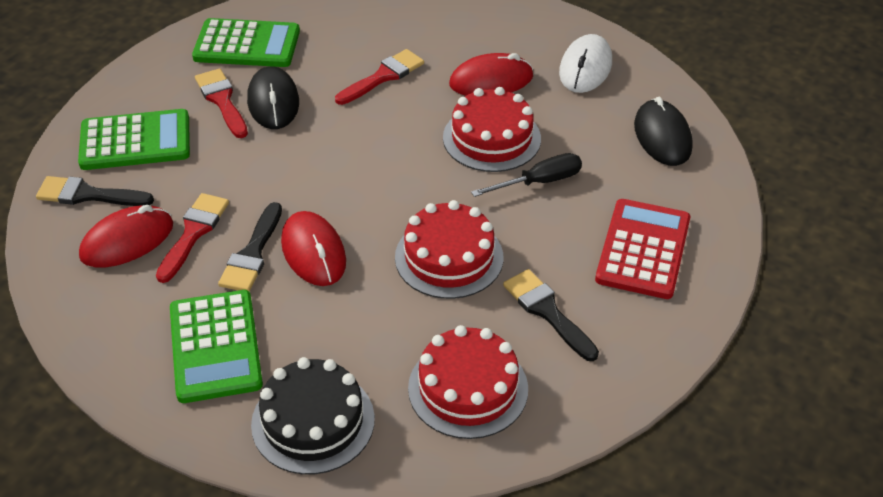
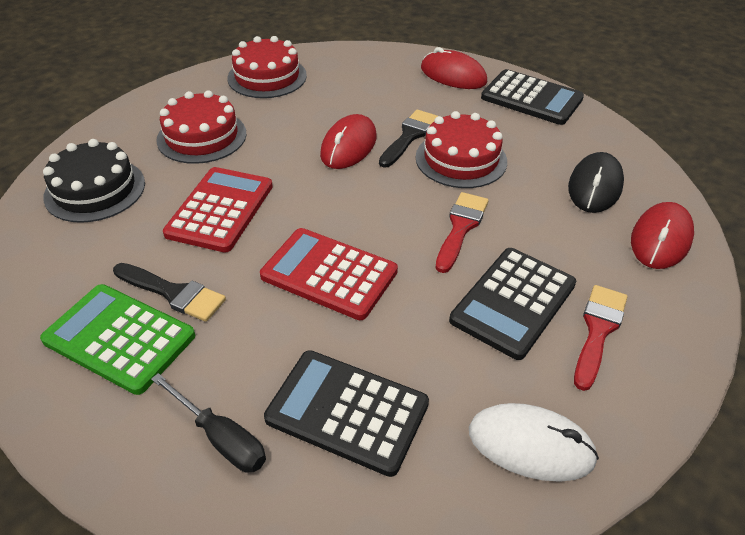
black brush: [36,176,154,206] [218,202,282,291] [503,269,599,361] = 3 -> [113,263,226,322] [379,110,438,168] = 2
black calculator: none = 0 -> [264,350,429,477] [449,248,576,360] [481,69,584,125] = 3
black mouse: [247,66,299,129] [634,97,693,166] = 2 -> [568,152,624,213] = 1
green calculator: [78,109,190,170] [170,290,263,403] [192,18,300,67] = 3 -> [40,284,195,395] = 1
red brush: [156,193,229,283] [195,69,248,138] [335,49,424,105] = 3 -> [435,192,489,273] [574,285,627,391] = 2
red calculator: [595,199,690,299] = 1 -> [163,167,273,253] [260,228,398,320] = 2

